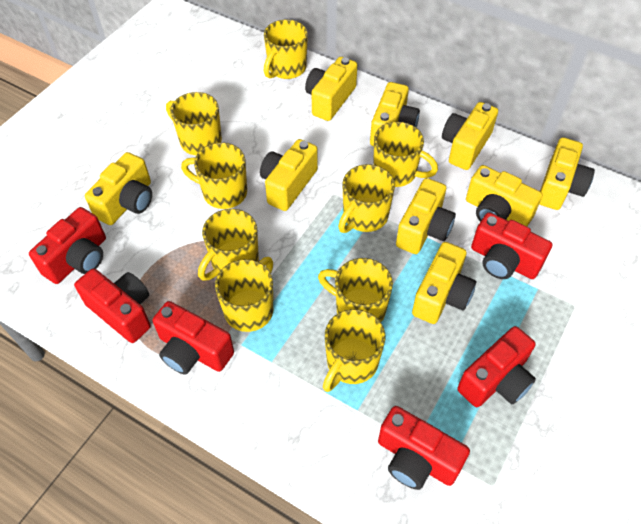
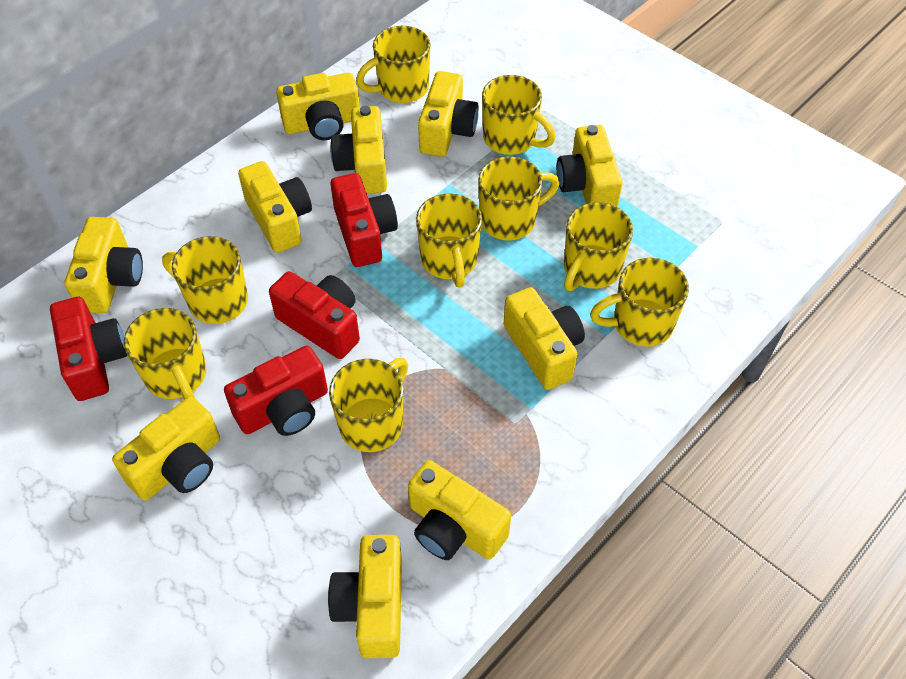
red camera: [29,207,106,284] [74,268,151,343] [153,301,234,375] [378,406,470,490] [457,326,536,407] [471,212,552,279] = 6 -> [50,297,127,401] [224,345,328,436] [269,271,360,359] [330,173,398,267] = 4
yellow camera: [85,152,152,225] [260,139,318,211] [305,57,357,121] [370,82,420,146] [396,178,456,254] [412,242,476,324] [442,102,498,170] [466,165,542,226] [539,137,595,210] = 9 -> [65,217,143,313] [112,396,220,501] [238,161,312,253] [276,73,360,140] [328,535,402,658] [330,106,387,194] [408,460,511,560] [418,71,479,157] [504,287,585,390] [557,125,623,207] = 10

